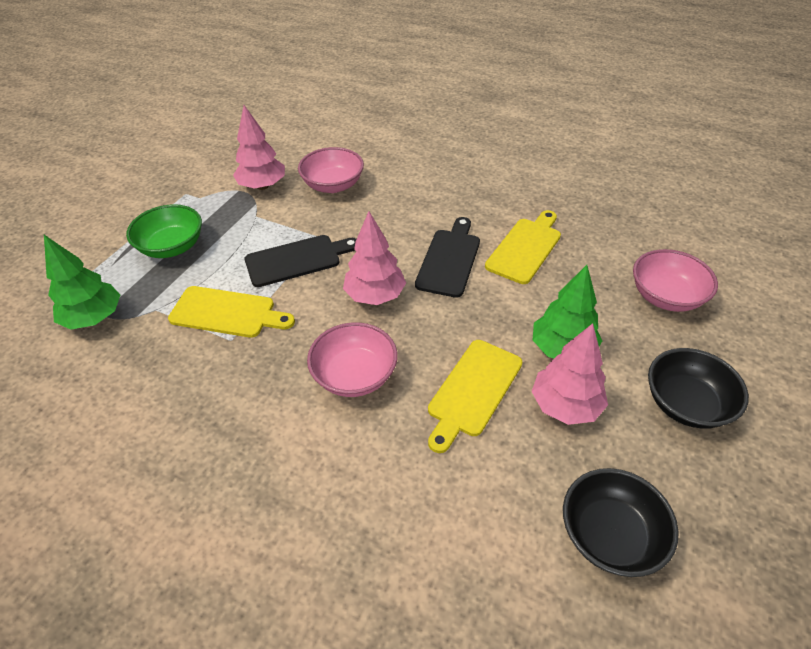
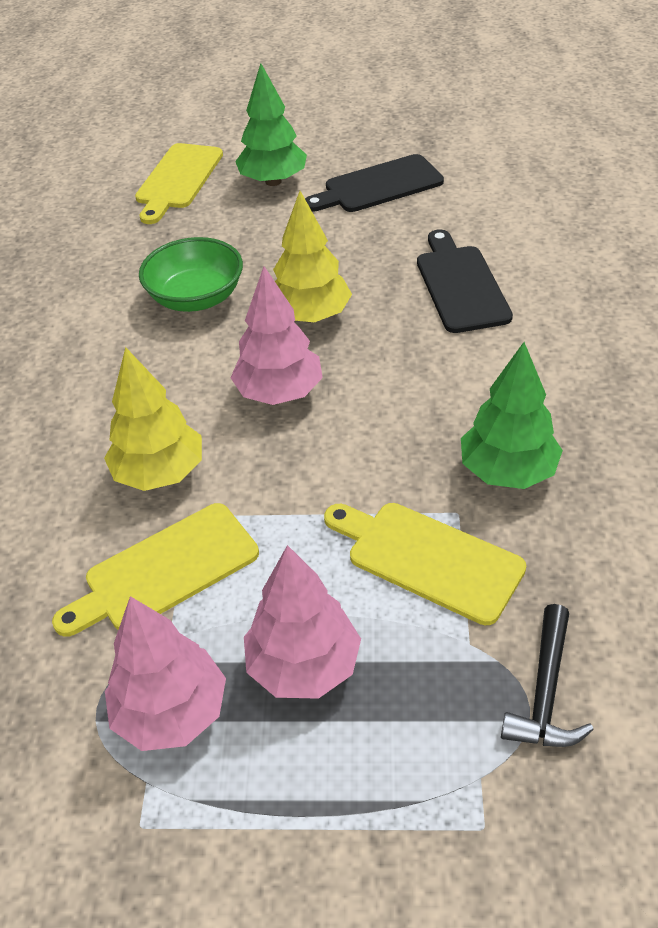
black bowl: [563,468,679,577] [648,348,749,429] = 2 -> none = 0
black hammer: none = 0 -> [501,604,594,747] = 1
pink bowl: [298,147,364,193] [307,322,397,397] [633,249,718,312] = 3 -> none = 0
yellow tree: none = 0 -> [104,347,202,491] [273,191,352,322] = 2

